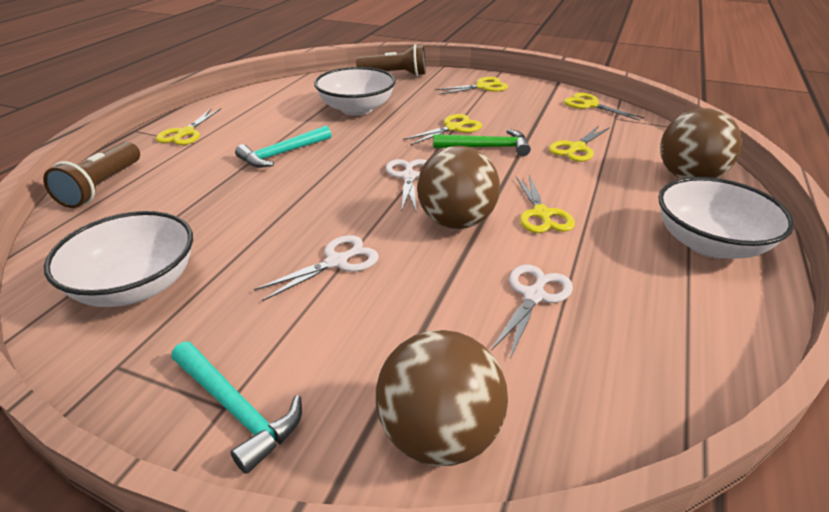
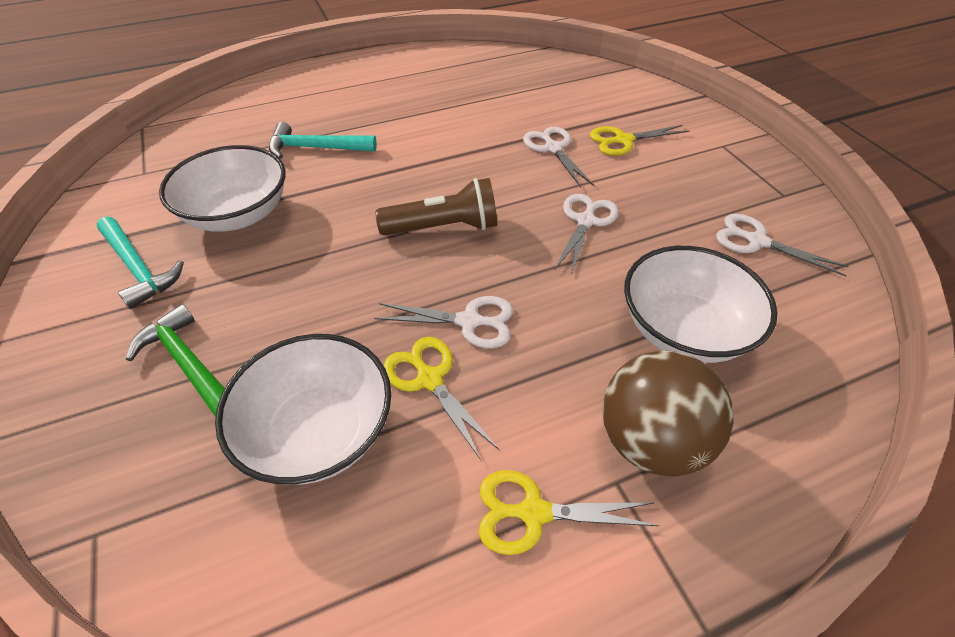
brown ball: [376,330,508,466] [417,146,500,229] [660,108,742,179] = 3 -> [602,350,734,477] = 1
brown flashlight: [43,142,140,208] [356,44,426,76] = 2 -> [375,178,497,235] = 1
white scissors: [254,235,379,301] [386,159,426,211] [491,264,573,358] = 3 -> [375,296,513,348] [523,127,594,187] [555,194,619,275] [716,214,849,276] = 4
yellow scissors: [156,108,221,145] [403,114,482,145] [435,77,508,95] [516,175,575,233] [549,126,610,162] [564,93,644,120] = 6 -> [384,337,499,461] [479,470,660,555] [590,125,689,156] = 3

